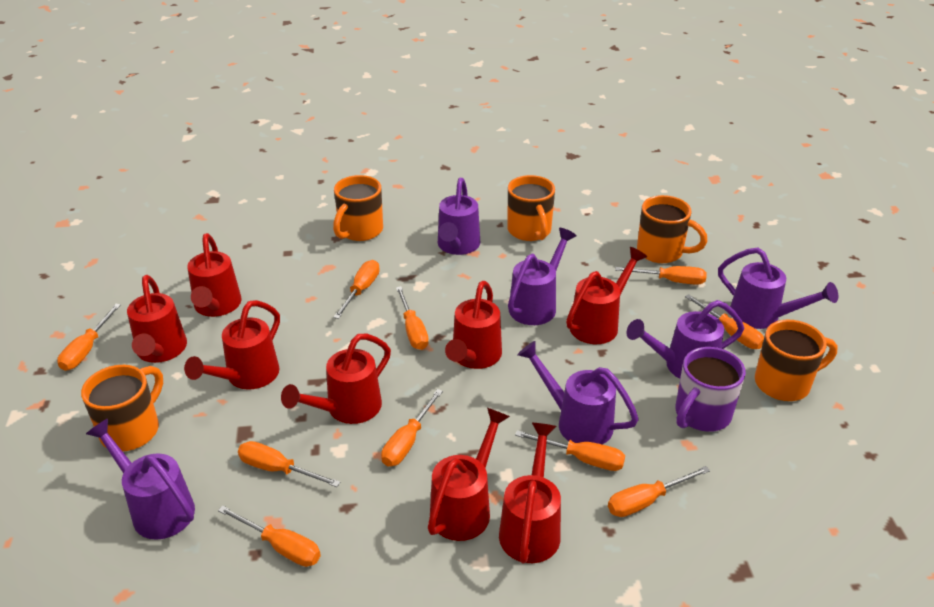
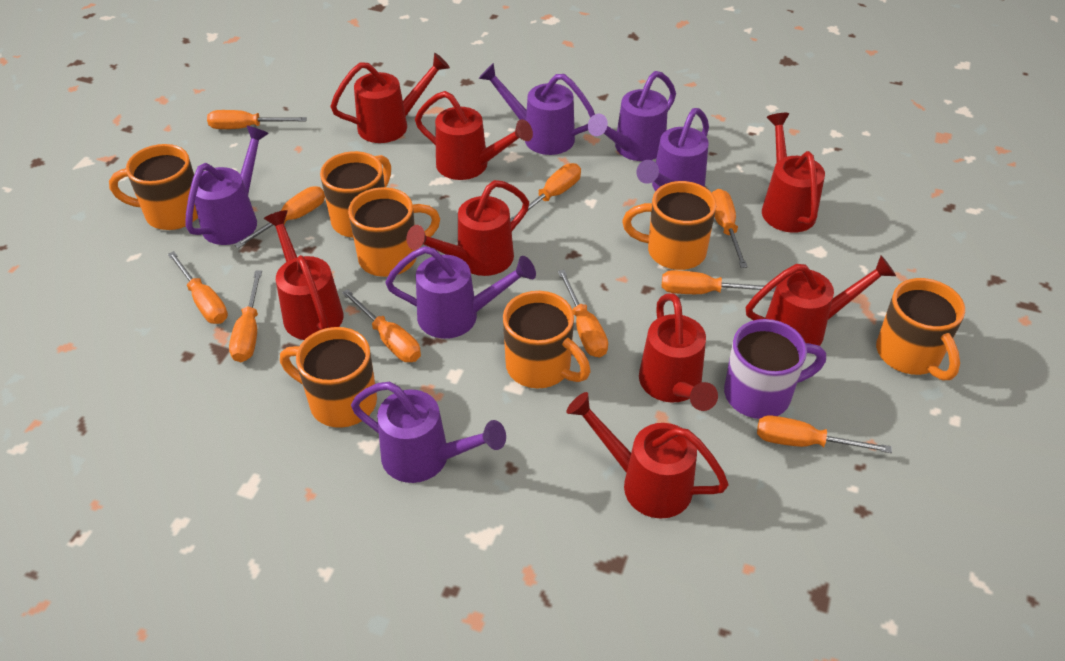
orange mug: [81,365,163,451] [333,175,383,241] [507,175,555,241] [637,195,707,263] [755,320,838,401] = 5 -> [109,144,198,230] [280,327,377,428] [320,151,391,238] [348,187,440,277] [503,291,590,389] [622,181,717,270] [876,278,965,380] = 7

